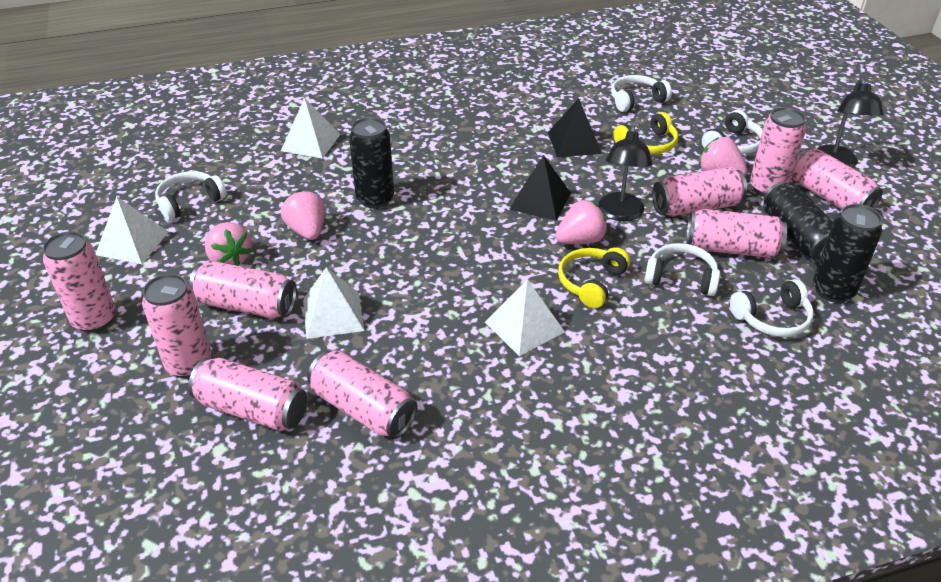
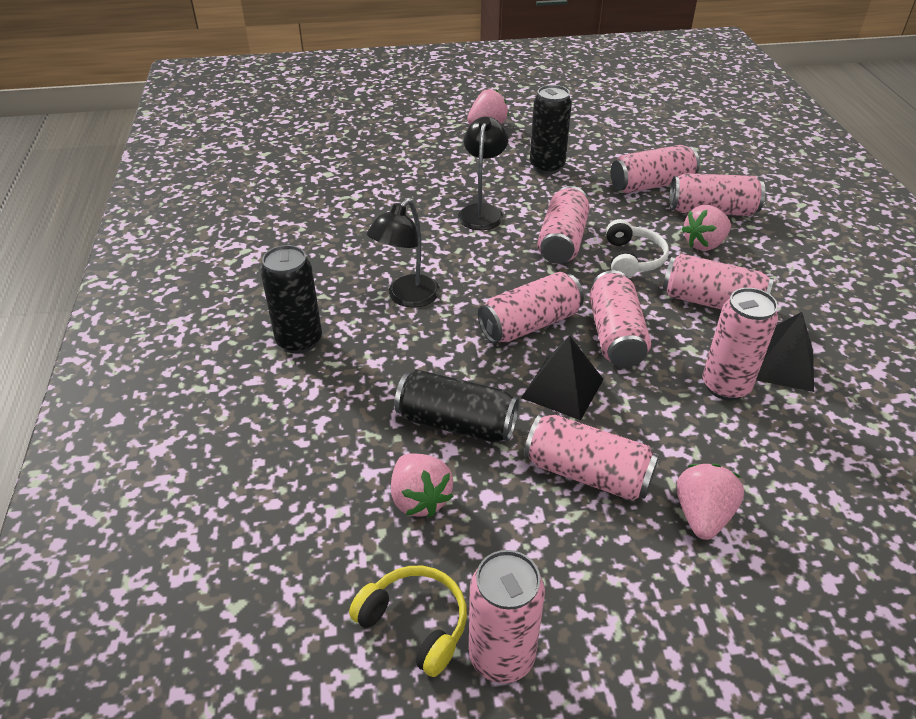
white headphones: [155,171,227,221] [611,75,672,112] [644,243,720,296] [702,110,763,154] [730,279,814,337] = 5 -> [606,219,669,278] = 1
white pyramid: [96,197,168,264] [281,98,341,159] [303,267,365,339] [485,279,565,356] = 4 -> none = 0
yellow headphones: [558,247,630,308] [613,112,678,154] = 2 -> [349,566,467,677] = 1

